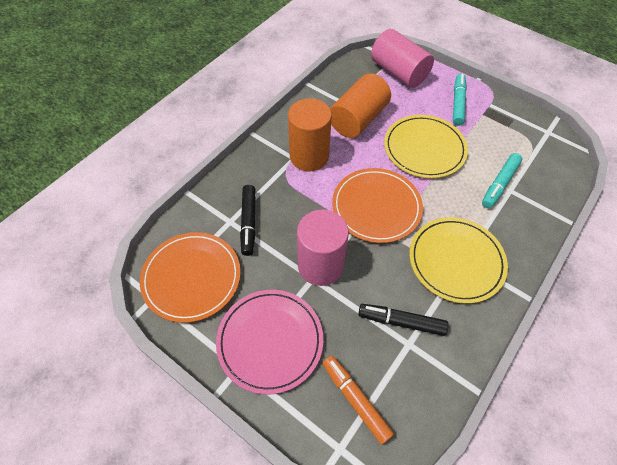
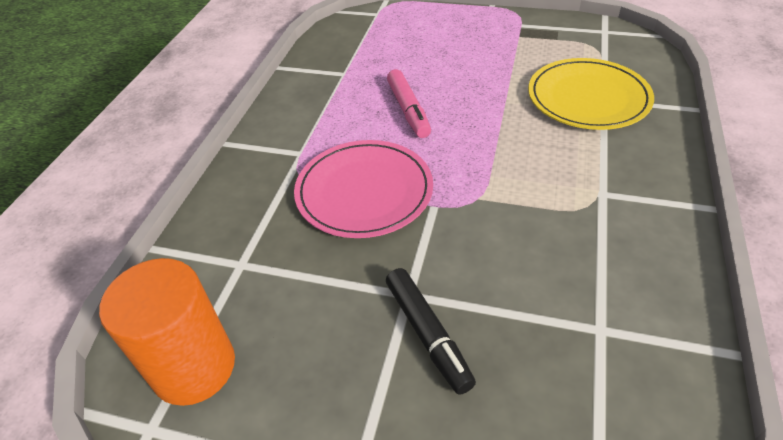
black marker: [240,185,256,256] [358,304,449,336] = 2 -> [386,268,476,395] = 1
orange cylinder: [288,98,332,171] [330,73,391,138] = 2 -> [99,258,235,406] = 1
orange marker: [322,356,394,445] = 1 -> none = 0
orange plate: [140,232,240,323] [332,168,423,243] = 2 -> none = 0
pink cylinder: [297,209,349,286] [371,29,434,88] = 2 -> none = 0
pink marker: none = 0 -> [387,69,431,138] = 1
turquoise marker: [453,74,467,126] [482,153,522,208] = 2 -> none = 0
yellow plate: [384,115,468,178] [409,217,508,304] = 2 -> [528,58,654,130] = 1

